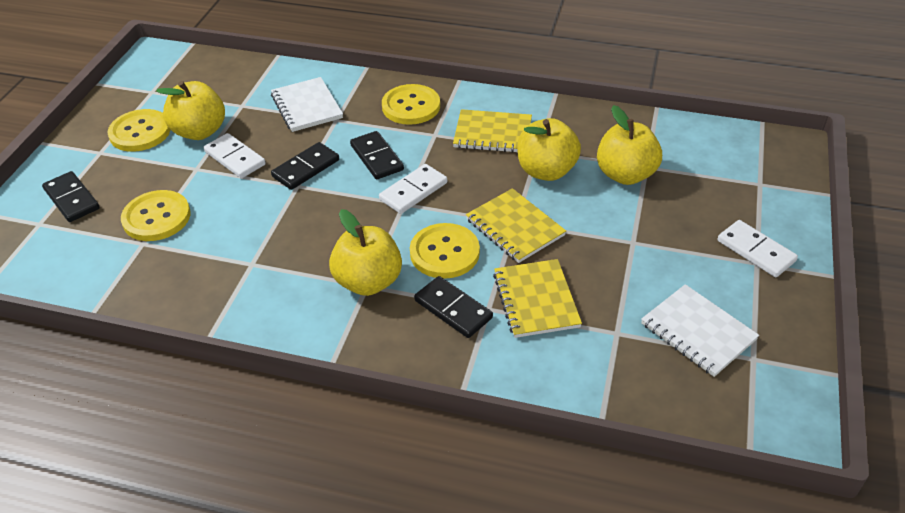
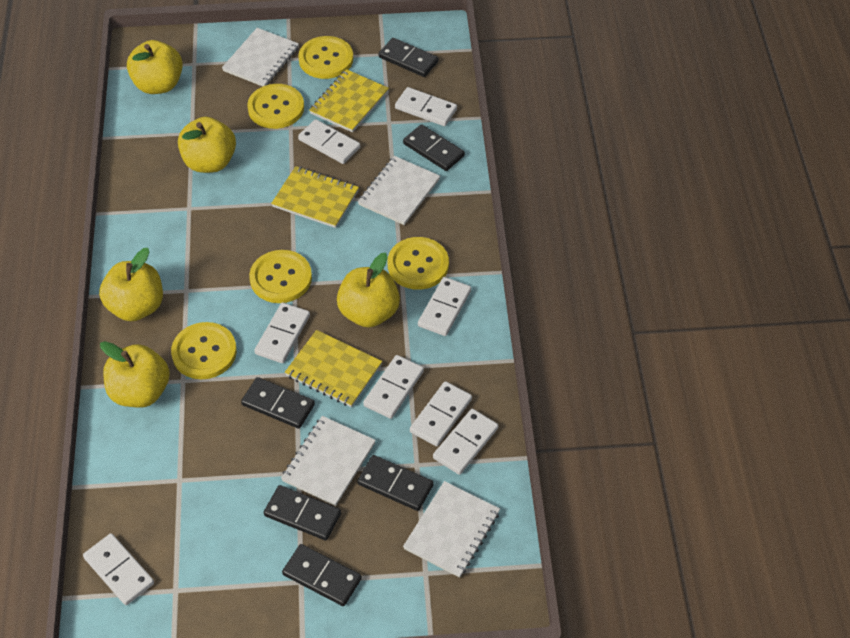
black domino: [42,171,100,222] [271,142,339,190] [350,131,404,179] [414,276,493,338] = 4 -> [241,377,315,429] [264,485,341,541] [282,544,362,606] [357,455,434,511] [379,38,439,77] [403,124,465,171] = 6
white domino: [204,133,266,178] [379,164,447,214] [718,220,798,277] = 3 -> [83,533,154,605] [254,303,310,363] [298,119,360,164] [363,355,424,419] [395,87,457,126] [410,381,472,446] [418,277,471,336] [433,409,499,475] = 8
white notebook: [271,77,343,132] [641,284,759,377] = 2 -> [222,28,299,86] [281,416,376,506] [358,156,440,225] [403,481,500,578] = 4
yellow apple: [156,81,225,140] [329,209,402,296] [517,118,581,181] [597,105,662,185] = 4 -> [99,248,163,321] [100,341,170,408] [127,40,183,94] [178,117,236,173] [337,253,400,328] = 5
yellow button: [108,109,171,152] [121,190,190,241] [382,84,440,125] [410,223,480,279] = 4 -> [171,322,237,379] [247,84,304,129] [249,250,312,303] [298,36,353,79] [388,237,449,290] = 5

